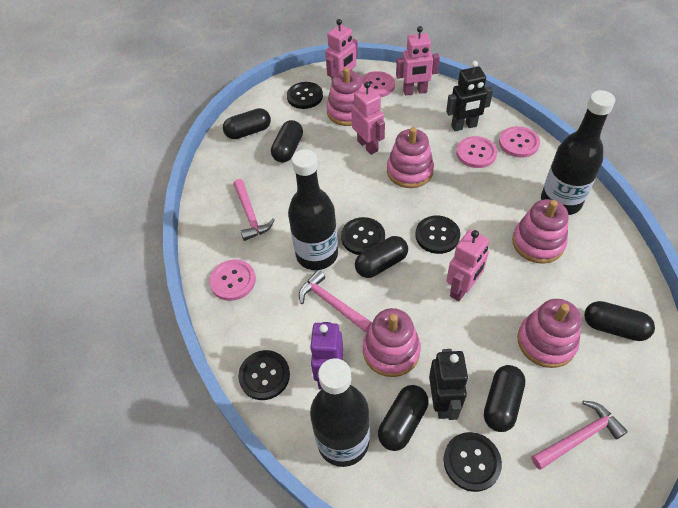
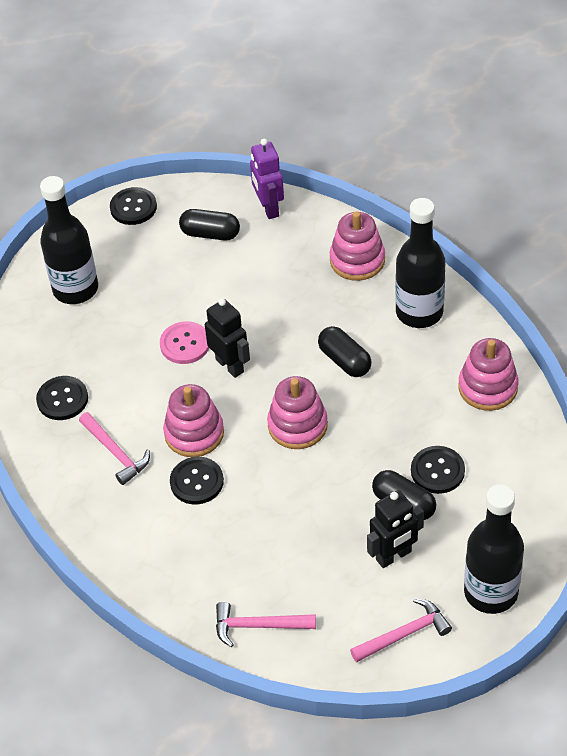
black button: [238,350,290,400] [287,82,323,109] [341,217,385,255] [415,216,460,254] [444,432,502,492] = 5 -> [36,376,88,420] [110,187,157,225] [170,457,224,504] [411,446,465,494] = 4
black capsule: [223,108,271,139] [271,120,303,162] [355,236,408,278] [378,385,428,451] [484,365,525,432] [584,301,655,341] = 6 -> [179,209,240,240] [318,326,372,377] [372,470,436,520] = 3
pink button: [209,259,256,301] [361,71,395,97] [456,136,498,168] [499,126,540,158] = 4 -> [160,321,209,364] = 1
pink robot: [325,19,358,79] [351,82,385,155] [396,26,440,95] [446,230,489,301] = 4 -> none = 0
pink stacking toy: [326,67,364,126] [363,308,421,377] [387,127,434,188] [512,199,569,264] [518,299,581,368] = 5 -> [163,384,224,457] [267,376,328,449] [330,211,385,281] [458,338,518,411] = 4

